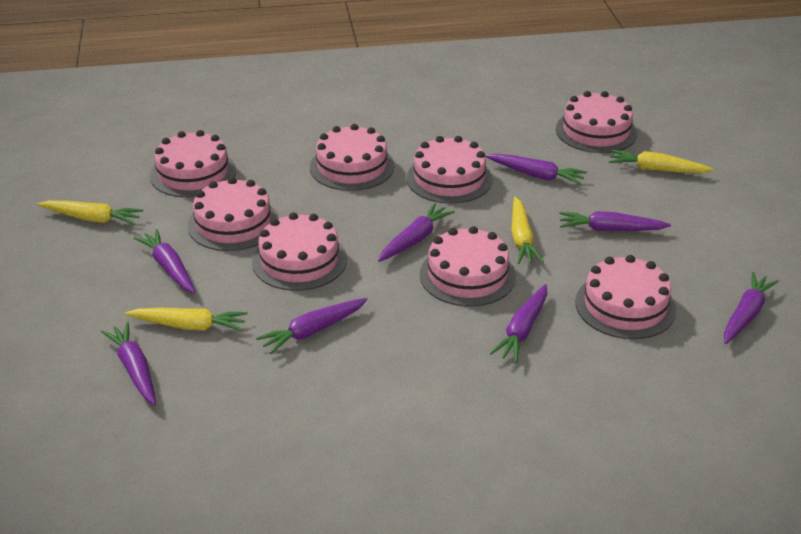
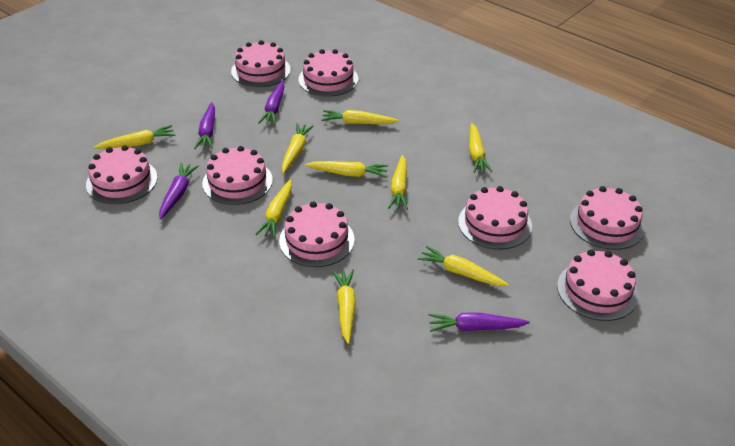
purple carrot: [101,322,156,405] [134,229,196,293] [256,298,368,354] [378,203,455,262] [486,154,587,185] [490,284,547,363] [559,211,671,231] [724,272,779,344] = 8 -> [159,163,199,219] [194,102,215,149] [258,81,284,125] [429,312,530,332] = 4
yellow carrot: [37,200,143,225] [125,308,248,331] [511,197,544,264] [609,150,714,173] = 4 -> [93,125,176,149] [255,180,292,238] [282,123,314,173] [305,161,388,177] [321,110,399,124] [332,269,356,344] [388,155,408,210] [418,246,509,286] [469,123,492,173] = 9

